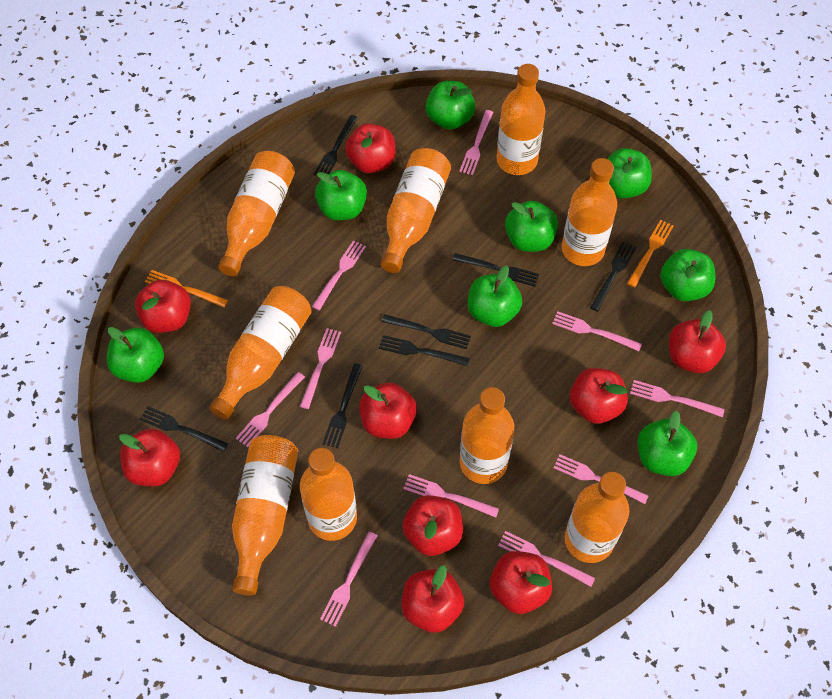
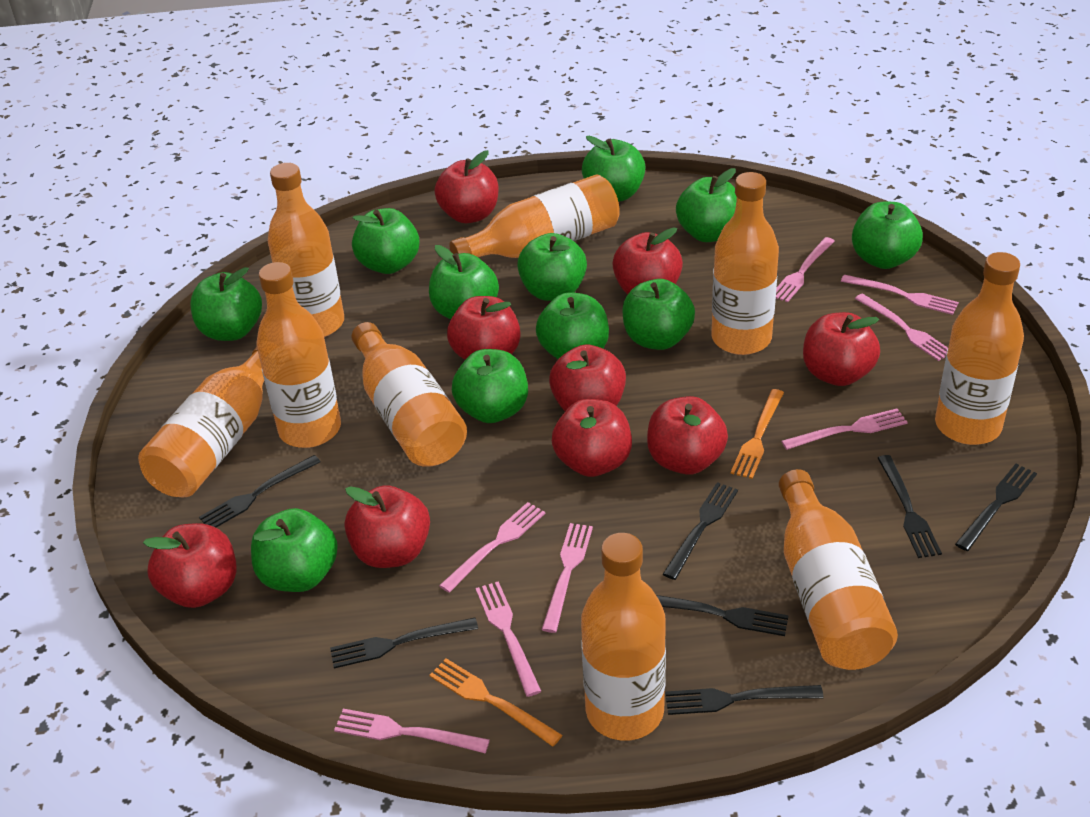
green apple: [107,327,164,383] [315,170,367,220] [426,81,475,130] [468,265,522,327] [505,201,558,252] [607,148,652,199] [638,411,697,476] [660,249,715,301] = 8 -> [190,267,262,341] [251,508,338,592] [352,208,420,274] [429,245,499,319] [452,349,528,423] [517,233,587,301] [536,292,609,359] [582,136,645,202] [622,279,695,350] [676,168,737,242] [852,202,923,269] = 11
pink fork: [236,372,305,447] [300,328,341,409] [312,240,366,311] [320,532,377,627] [403,474,499,518] [459,110,493,175] [498,531,595,587] [552,311,642,351] [554,454,649,504] [630,380,725,417] = 10 -> [334,709,490,753] [439,502,545,593] [476,581,541,697] [542,523,593,633] [776,237,835,302] [781,409,908,450] [841,275,959,315] [855,294,948,361] = 8

